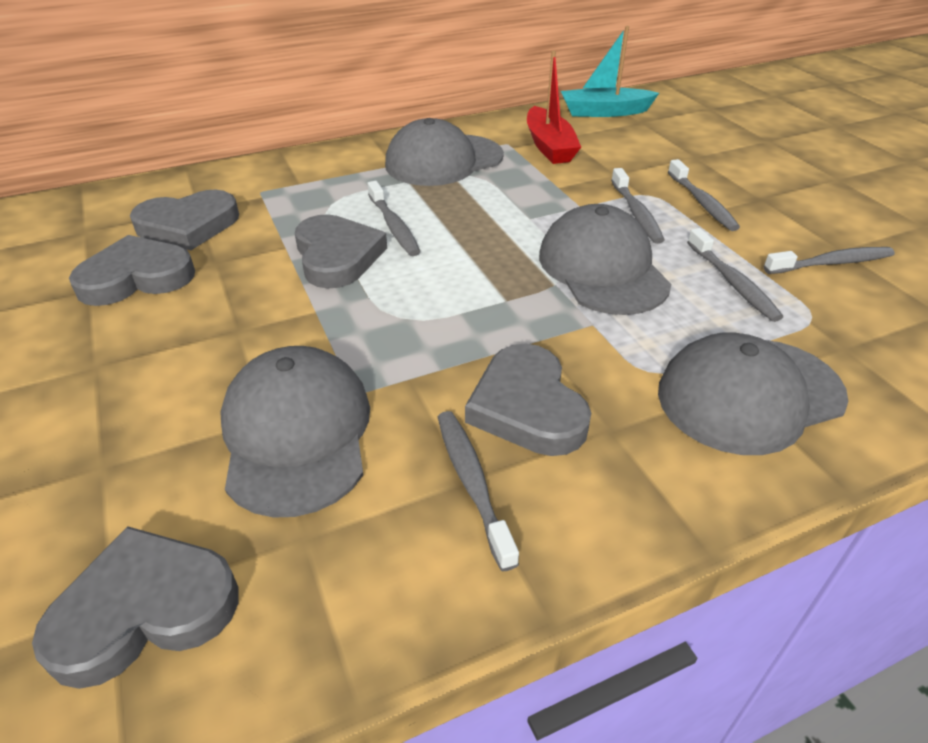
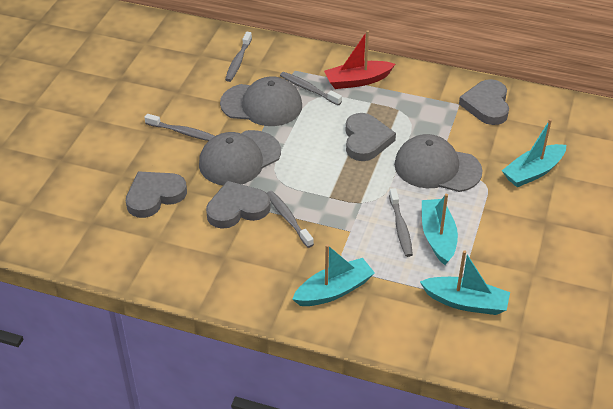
grey cap: [220,346,370,518] [385,118,504,186] [539,204,671,315] [658,333,848,455] = 4 -> [199,130,281,185] [220,77,302,126] [394,134,483,192] = 3
grey heart: [32,526,239,689] [69,235,195,306] [130,190,239,250] [295,214,387,289] [465,344,591,456] = 5 -> [126,171,187,218] [206,181,271,229] [346,113,396,161] [459,79,509,125] = 4
grey toothbrush: [368,181,421,256] [438,411,519,571] [611,168,665,244] [668,159,740,231] [687,228,783,322] [764,247,895,274] = 6 -> [144,114,215,141] [225,32,252,82] [267,191,314,248] [280,72,342,105] [389,188,413,257] = 5
turquoise boat: [561,26,659,117] = 1 -> [292,244,375,306] [420,250,510,315] [422,194,458,265] [502,119,566,187] = 4

